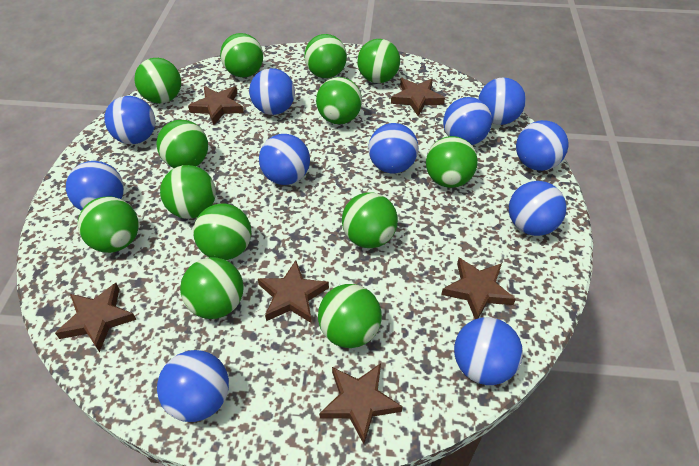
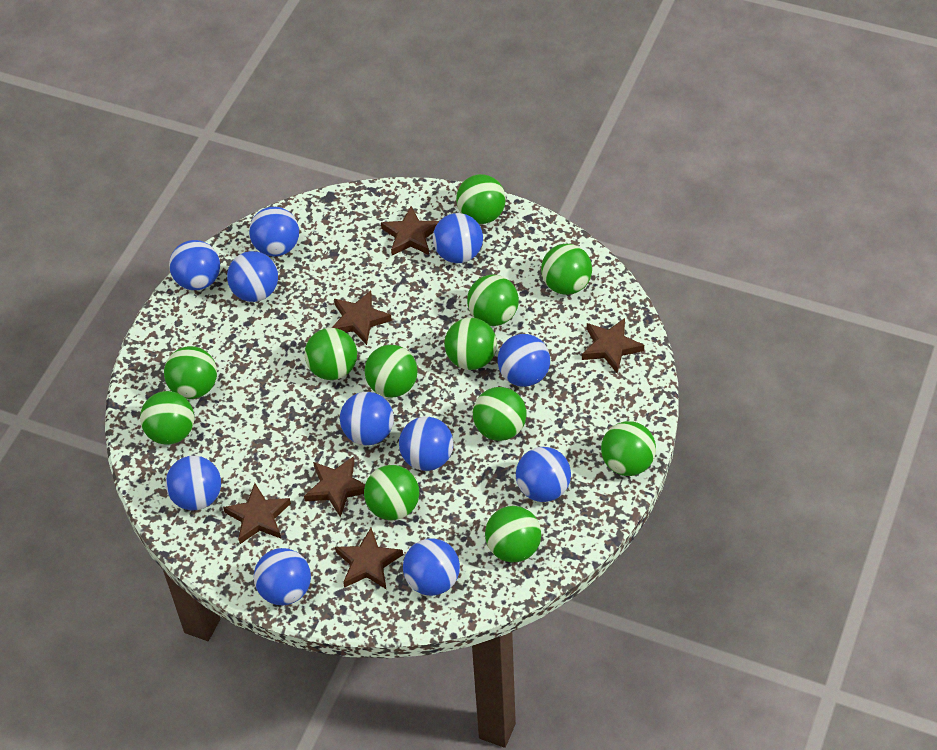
green ball: [78,197,139,253] [134,58,181,104] [156,120,208,168] [160,165,216,219] [180,257,244,319] [193,203,252,260] [220,33,263,77] [304,34,347,78] [316,77,362,124] [318,284,382,348] [342,193,398,248] [357,39,400,83] [426,136,478,188] = 13 -> [140,391,194,445] [164,346,217,399] [305,328,357,380] [364,465,419,520] [365,345,418,398] [444,318,497,370] [456,174,506,224] [467,275,519,326] [473,387,527,441] [485,506,541,562] [541,244,592,295] [601,421,656,476] = 12

